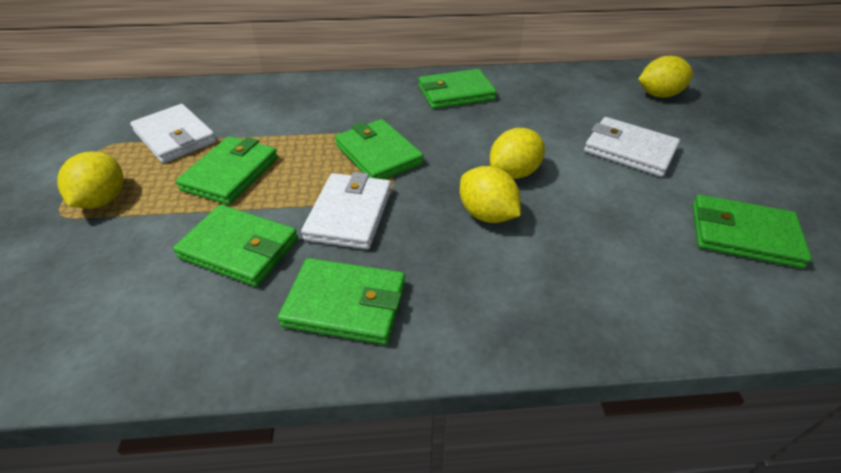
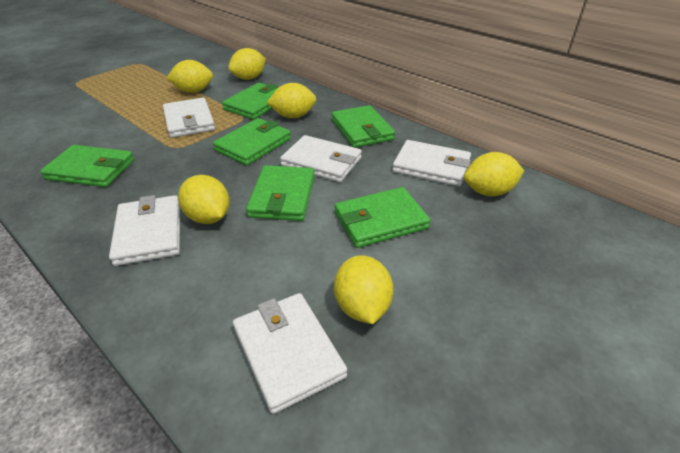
white wallet: [130,104,217,163] [301,172,392,250] [584,117,680,177] = 3 -> [109,195,180,266] [163,98,215,138] [233,293,347,414] [280,135,362,182] [392,140,471,187] = 5
yellow lemon: [57,151,124,209] [460,166,521,223] [490,128,545,179] [638,56,693,98] = 4 -> [166,60,213,93] [178,175,230,224] [228,48,266,80] [267,83,316,118] [334,255,393,324] [464,152,524,196] = 6

